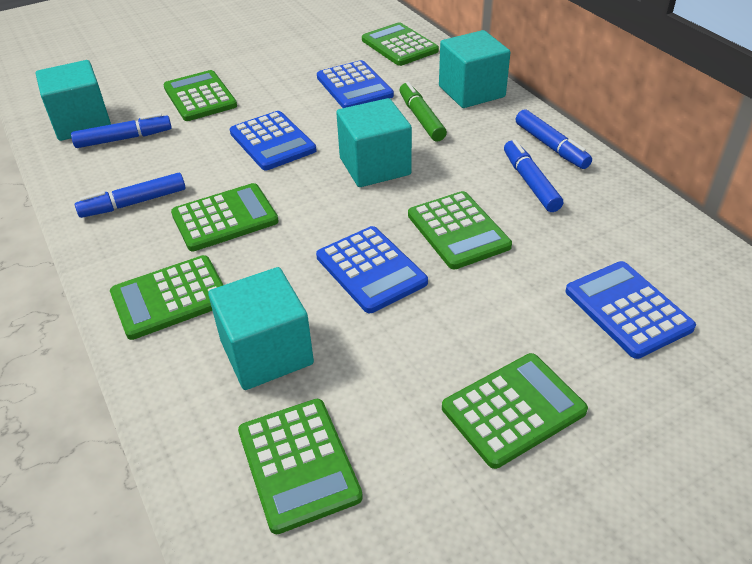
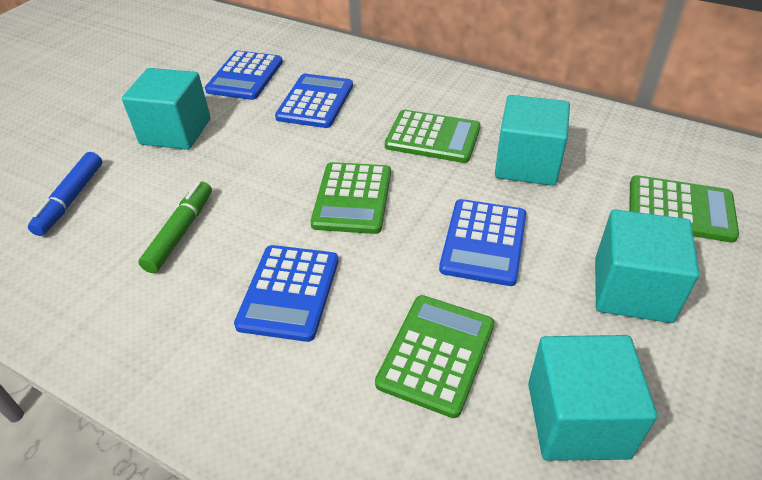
blue marker: [71,113,172,148] [75,173,186,218] [504,140,563,212] [516,110,592,169] = 4 -> [28,152,102,236] = 1
green calculator: [110,255,223,340] [163,70,237,121] [171,183,279,251] [238,399,363,534] [362,22,439,66] [408,191,512,269] [442,353,588,469] = 7 -> [310,162,391,234] [375,295,494,418] [385,110,480,163] [629,175,739,243] = 4

